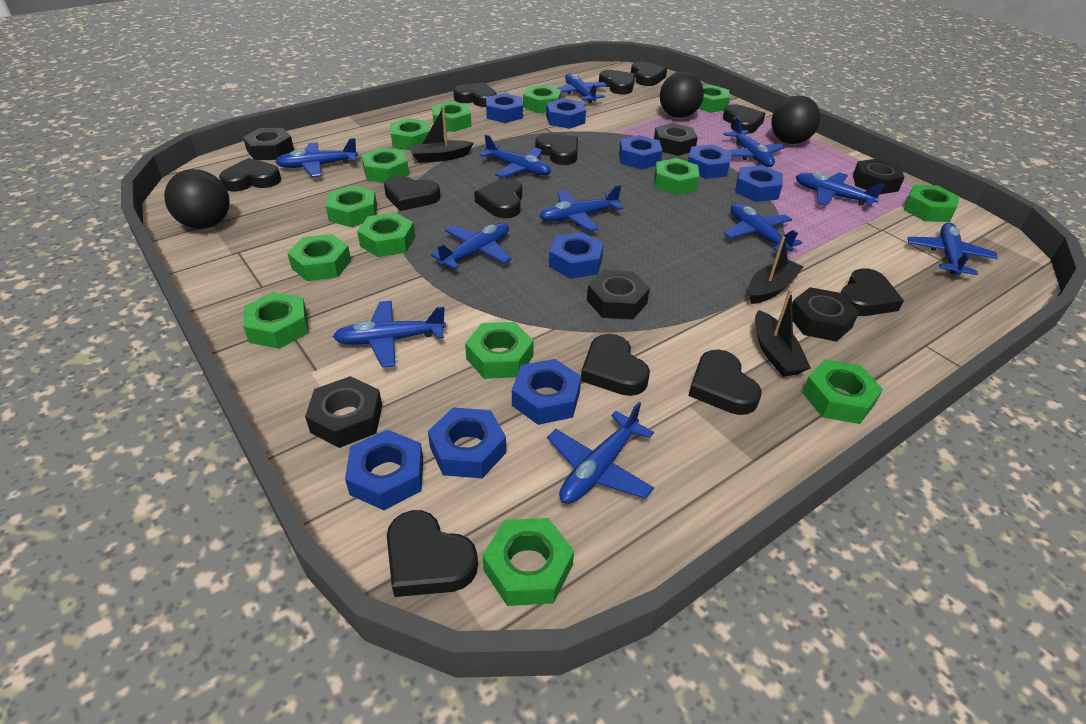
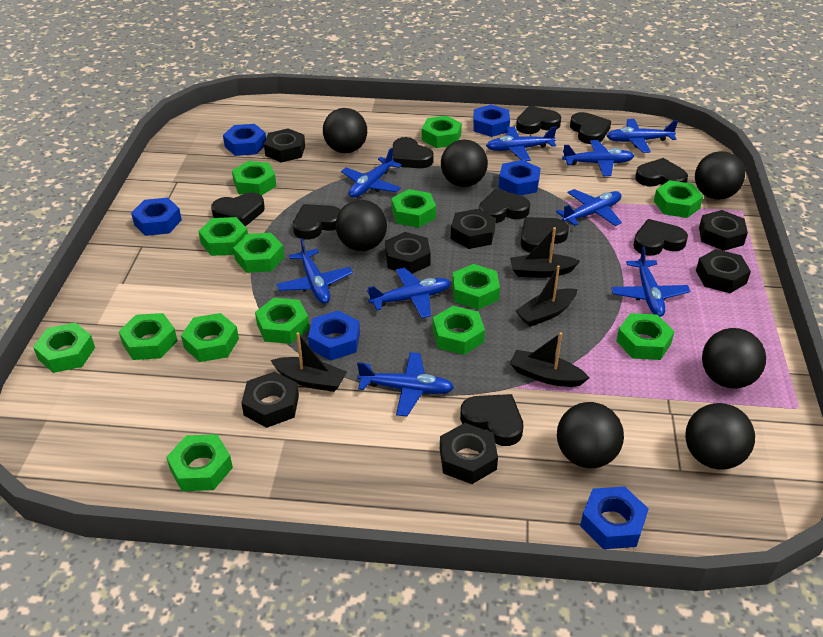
black ball: [164,169,229,229] [660,71,704,118] [771,96,820,144] = 3 -> [323,108,367,153] [336,200,387,251] [441,140,488,187] [557,402,624,468] [685,403,755,470] [695,151,745,200] [702,328,766,389] = 7
black boat: [409,107,474,163] [748,236,803,304] [755,289,811,377] = 3 -> [271,332,347,392] [510,227,580,278] [510,332,589,387] [515,265,577,327] = 4
black heart: [219,158,281,192] [384,176,441,211] [387,510,478,597] [453,82,497,107] [474,179,522,218] [535,134,578,165] [581,334,650,396] [599,70,635,95] [631,62,667,86] [688,350,762,415] [723,104,765,134] [841,268,904,316] = 12 -> [211,192,265,226] [293,204,341,240] [393,137,434,168] [460,394,523,446] [479,189,530,223] [516,106,561,134] [520,217,569,253] [570,112,611,144] [633,219,688,256] [635,158,688,187] = 10
black nut: [243,128,294,160] [305,376,382,448] [587,270,650,320] [654,123,698,156] [792,287,859,342] [853,159,905,194] = 6 -> [241,372,299,428] [264,128,305,163] [385,232,431,274] [440,423,498,484] [450,209,496,249] [696,249,751,293] [699,210,748,251] = 7
blue nut: [345,429,423,510] [428,408,506,478] [486,93,523,123] [512,359,581,425] [546,98,586,129] [549,232,604,279] [619,135,663,170] [688,144,732,179] [735,165,783,202] = 9 -> [131,198,182,236] [223,124,266,156] [308,311,360,361] [473,105,510,137] [498,160,541,195] [580,486,649,549] = 6
blue plane: [275,138,358,177] [333,301,446,367] [431,223,512,270] [480,135,551,178] [539,185,623,232] [547,402,654,504] [556,73,608,103] [724,117,785,167] [724,203,802,252] [796,172,884,206] [908,223,998,275] = 11 -> [277,238,353,304] [341,148,402,198] [357,352,454,417] [367,268,451,318] [486,127,557,161] [556,189,622,226] [562,140,634,176] [606,119,678,153] [611,247,690,317] = 9

